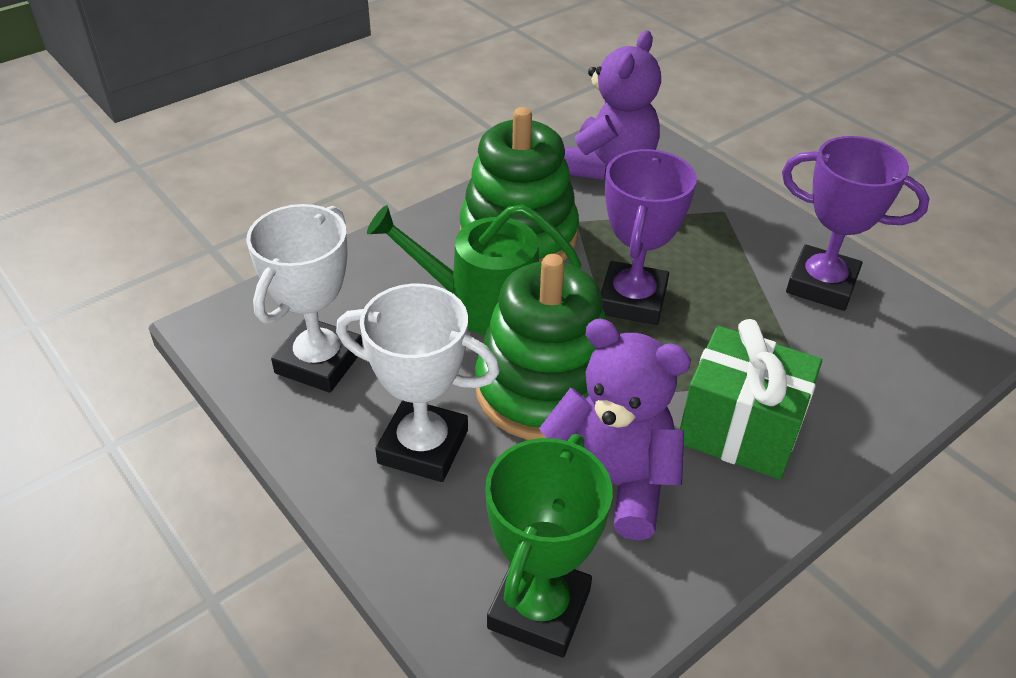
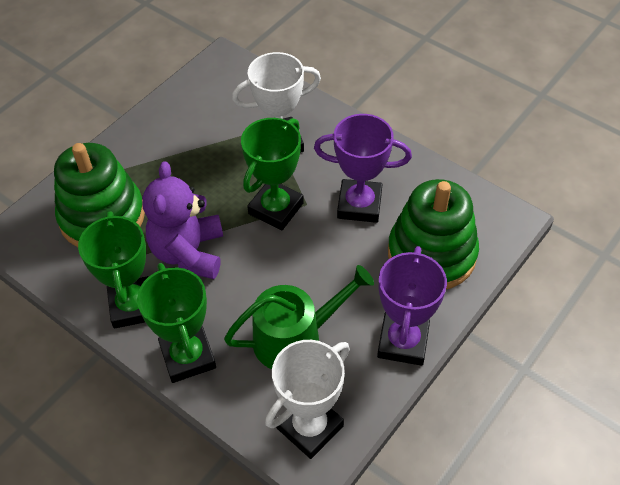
green gift: [680,319,822,480] = 1 -> none = 0
green trophy: [485,434,613,658] = 1 -> [78,211,149,329] [137,263,216,383] [241,118,304,230] = 3
purple teddy bear: [539,319,691,541] [564,30,661,180] = 2 -> [142,161,223,279] = 1

